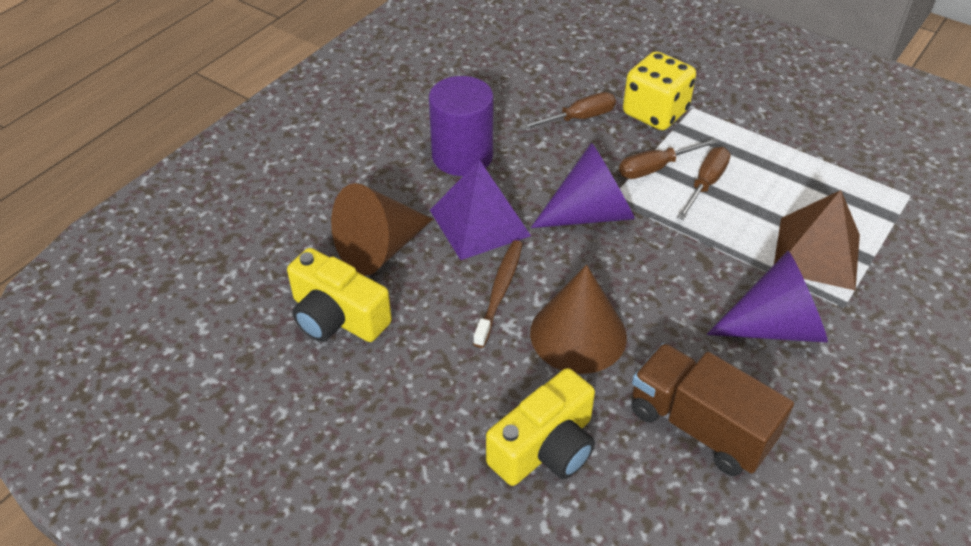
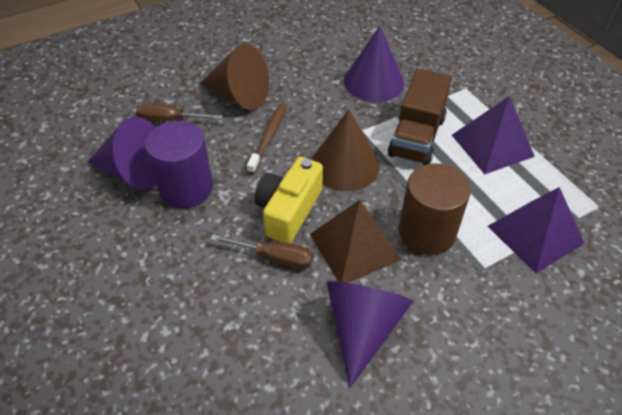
brown cylinder: none = 0 -> [399,163,471,255] = 1
brown screwdriver: [520,92,616,130] [619,138,718,179] [677,147,731,220] = 3 -> [136,103,223,122] [211,234,313,269] = 2
purple cone: [531,142,635,228] [707,251,828,343] = 2 -> [88,117,157,190] [327,281,414,388] [344,26,404,102] = 3
purple pyramid: [430,160,531,260] = 1 -> [452,96,535,174] [488,187,585,274] = 2
yellow camera: [287,248,392,342] [486,368,595,486] = 2 -> [255,157,323,243] = 1
yellow dice: [623,51,696,130] = 1 -> none = 0

